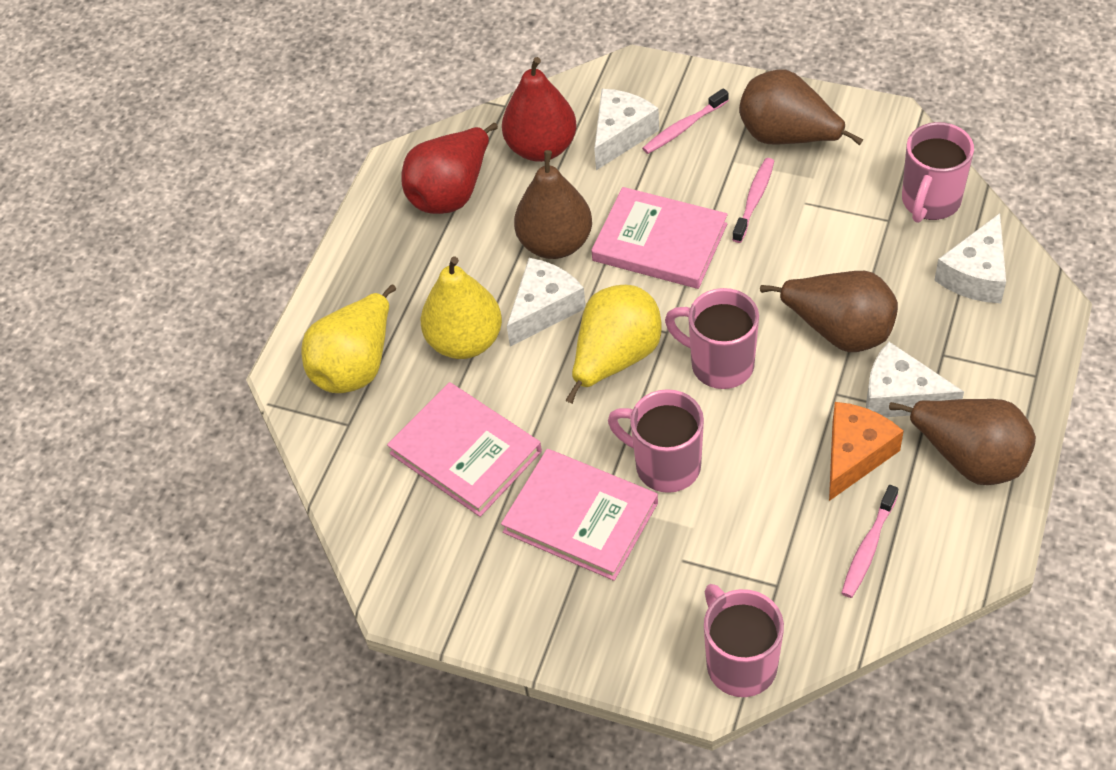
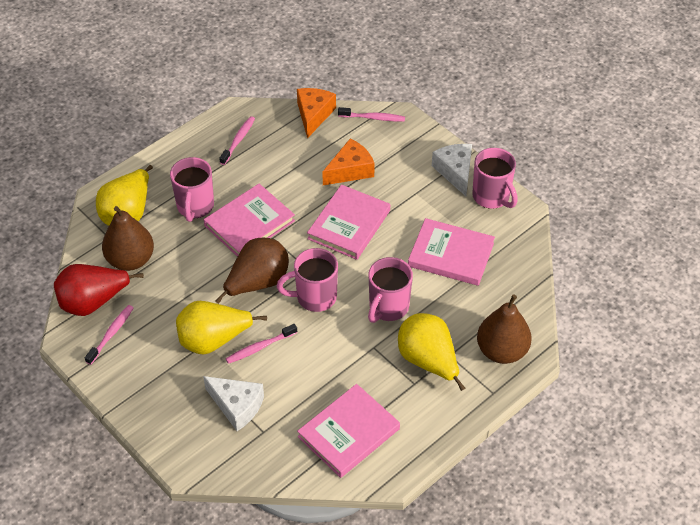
brown pear: [514,150,592,259] [739,69,863,145] [760,271,898,352] [889,399,1036,485] = 4 -> [102,206,154,271] [215,238,289,304] [477,294,532,364] = 3
orange cheese: [829,402,904,501] = 1 -> [297,88,336,138] [322,138,375,185] = 2
pink book: [387,382,542,517] [501,449,658,581] [591,187,728,289] = 3 -> [204,184,295,257] [297,384,400,478] [307,184,390,260] [408,218,495,286] = 4
pink toothbrush: [642,88,729,154] [732,158,774,243] [842,485,898,598] = 3 -> [85,305,134,365] [219,116,255,165] [226,324,297,364] [338,107,405,121] = 4
red pear: [402,123,498,214] [502,57,576,162] = 2 -> [54,264,144,316] = 1
white cheese: [507,258,586,347] [594,89,659,170] [866,342,964,417] [934,213,1006,303] = 4 -> [203,376,264,431] [432,144,472,196] = 2

